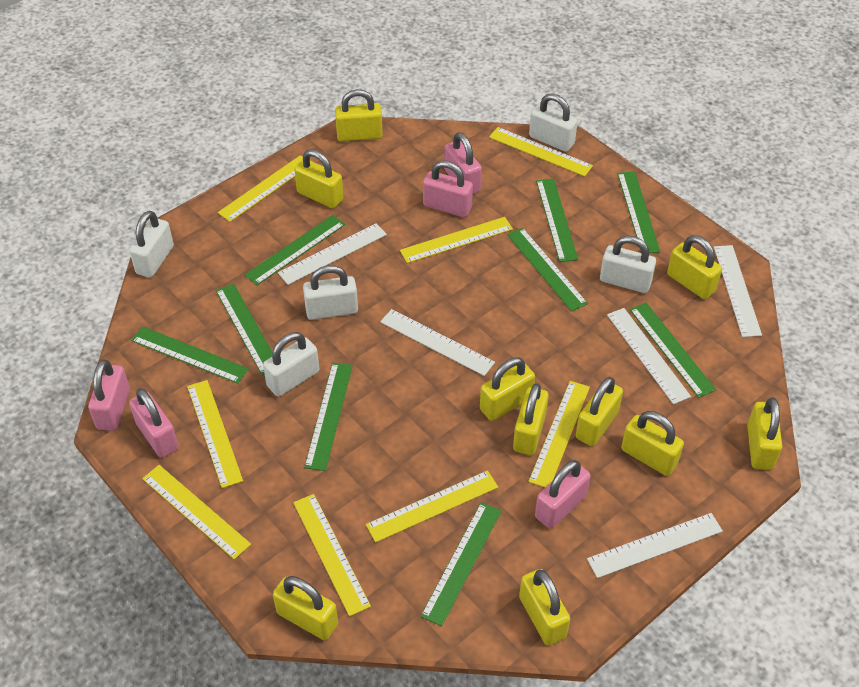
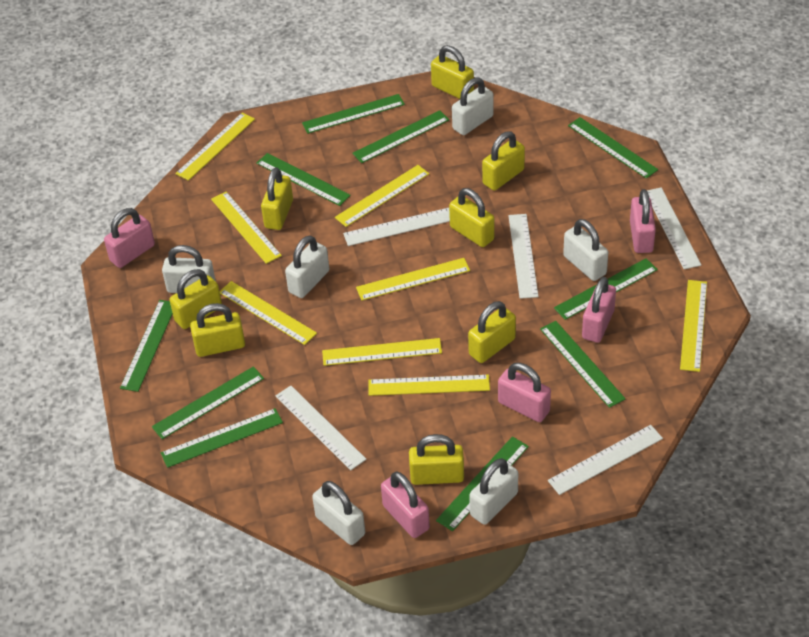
green ruler: [131,326,249,384] [216,284,273,376] [245,215,345,285] [304,363,353,471] [420,502,501,626] [507,228,588,311] [536,179,578,262] [617,171,660,253] [630,303,716,398] = 9 -> [120,300,173,392] [152,366,264,439] [161,408,283,468] [256,153,351,206] [302,94,405,134] [352,110,449,163] [436,436,529,531] [540,321,626,408] [554,258,658,320] [568,117,658,179] = 10
white padlock: [129,211,174,278] [263,332,319,397] [303,265,358,320] [529,93,578,152] [600,236,656,293] = 5 -> [162,245,216,293] [285,235,329,298] [312,481,365,545] [452,77,494,135] [469,458,518,525] [563,219,608,281] = 6
yellow padlock: [273,576,338,640] [294,149,343,208] [335,89,383,141] [480,357,535,421] [513,383,549,455] [519,569,570,646] [576,377,623,446] [621,411,684,476] [667,235,722,299] [747,398,782,470] = 10 -> [169,269,222,329] [190,303,245,357] [261,167,293,230] [409,434,464,485] [431,45,474,99] [449,188,494,247] [468,301,516,363] [482,131,525,191] = 8

